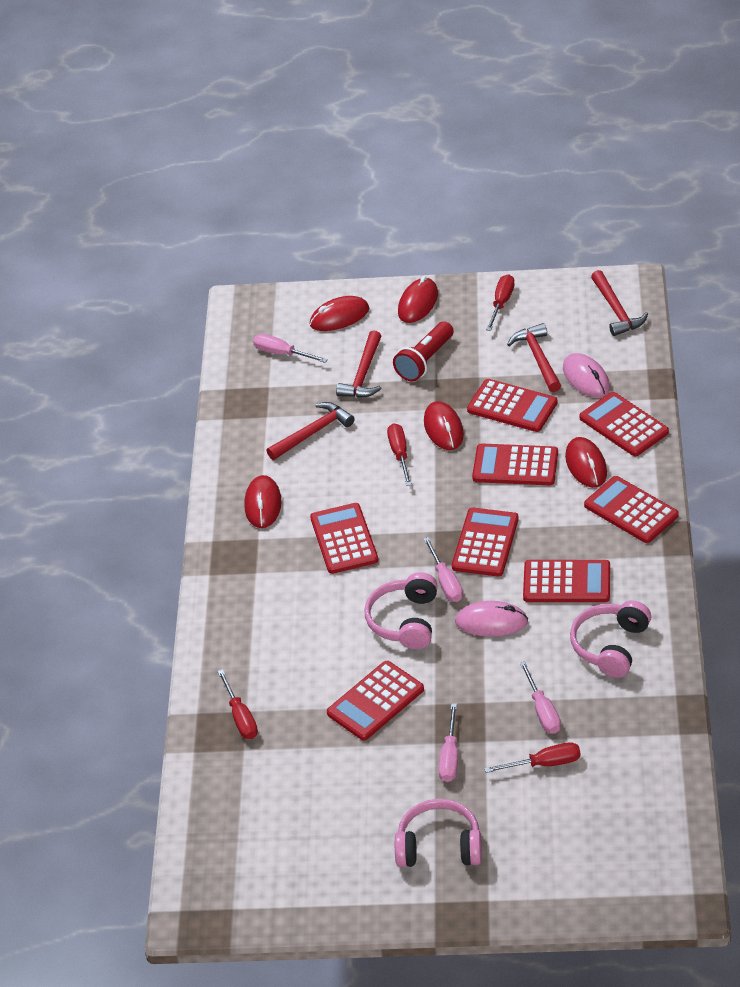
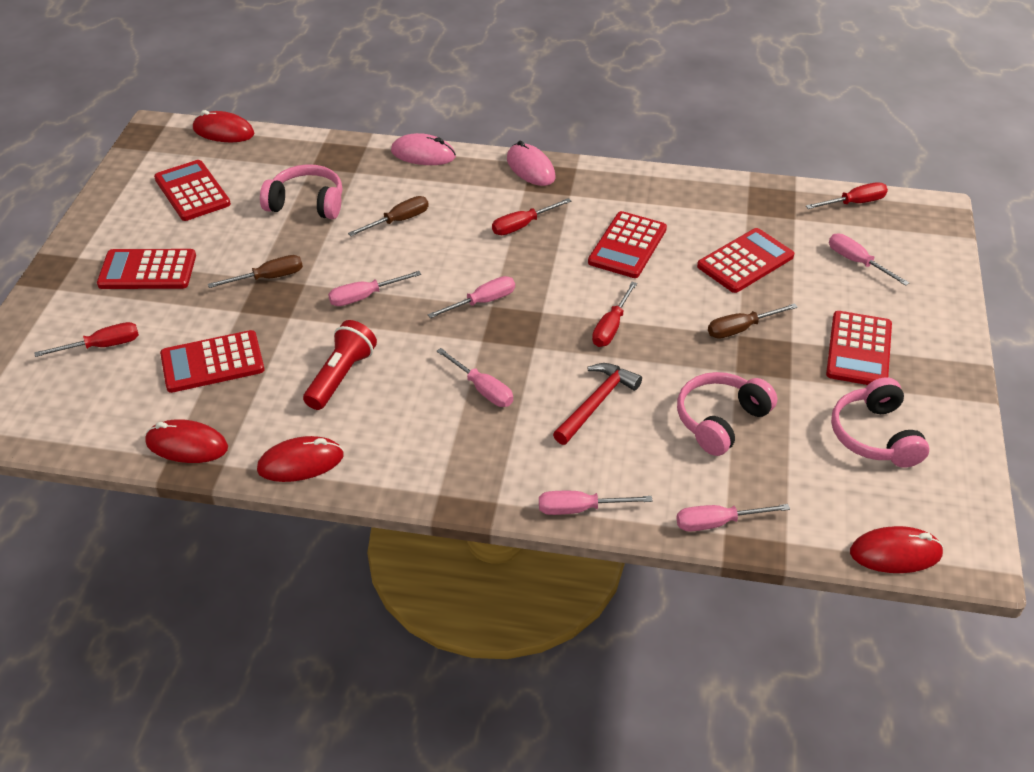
brown screwdriver: none = 0 -> [208,255,303,288] [348,196,429,236] [708,303,798,339] = 3
pink screwdriver: [253,334,328,363] [423,537,463,602] [439,703,458,782] [520,661,561,734] = 4 -> [328,271,421,306] [427,276,515,318] [437,348,513,407] [539,491,653,515] [676,504,790,532] [829,233,909,286] = 6
red calculator: [310,503,378,574] [327,661,424,741] [452,508,519,577] [467,379,558,432] [472,443,558,485] [523,560,610,602] [579,392,669,456] [584,476,679,543] = 8 -> [97,249,196,289] [154,160,231,221] [160,330,265,393] [588,211,667,278] [697,228,794,293] [826,311,892,385] = 6
red hammer: [267,402,355,460] [336,331,382,398] [507,323,561,392] [591,270,648,336] = 4 -> [553,363,642,445] = 1
red mouse: [244,475,282,528] [310,296,369,331] [398,276,438,323] [424,401,464,450] [565,437,607,488] = 5 -> [145,419,228,463] [193,110,254,142] [257,436,344,482] [850,526,944,573] = 4

